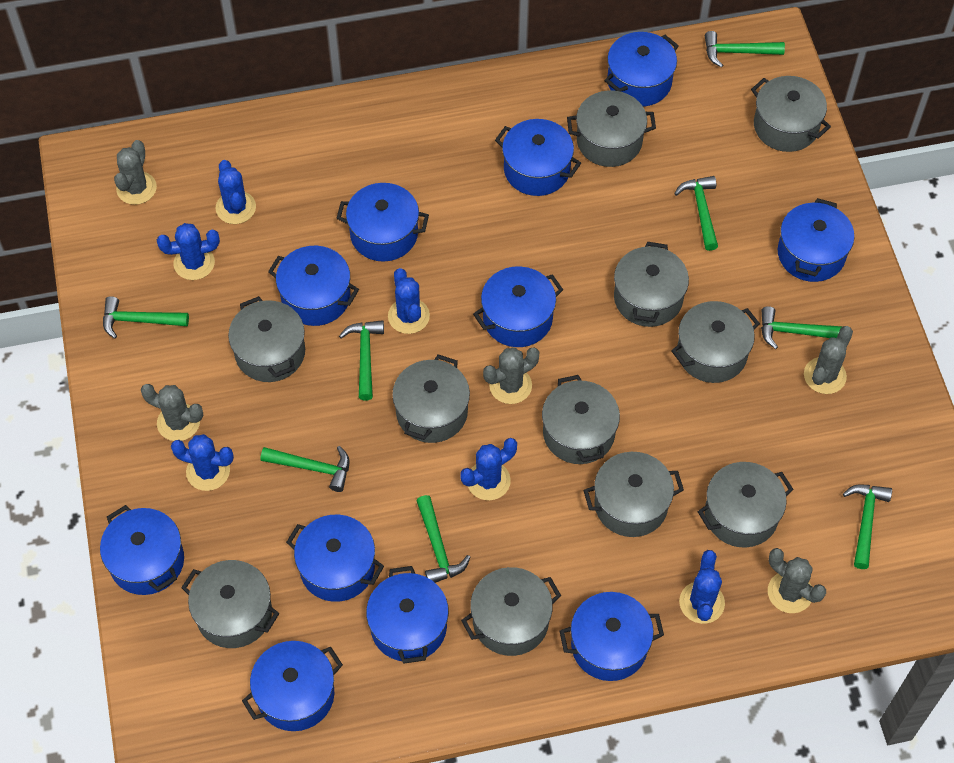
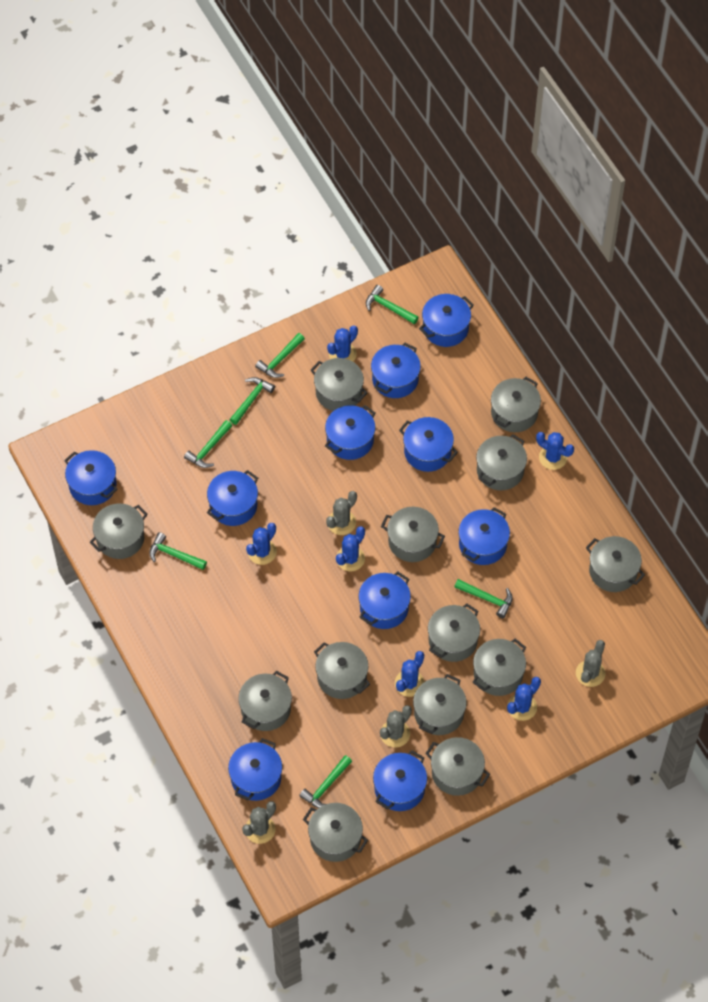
blue pot: [100,505,184,595] [242,641,343,731] [268,246,359,326] [286,515,384,602] [337,183,429,262] [366,566,449,664] [473,266,563,347] [495,119,581,196] [559,592,664,681] [605,32,679,107] [778,198,854,282] = 11 -> [64,450,118,505] [207,470,258,526] [228,738,282,801] [325,405,375,460] [358,571,411,629] [371,343,421,398] [373,750,427,811] [399,417,458,472] [419,294,474,347] [458,507,510,565] = 10
green hammer: [103,296,189,339] [260,446,350,492] [339,320,384,401] [416,495,471,583] [674,176,718,251] [705,31,785,68] [761,306,843,349] [843,485,892,569] = 8 -> [149,532,207,570] [184,420,232,468] [229,377,275,425] [255,333,305,378] [299,755,352,808] [366,285,419,324] [454,579,513,618] = 7
grey cactus: [114,140,157,205] [141,384,203,441] [483,347,539,404] [768,548,826,613] [804,326,853,394] = 5 -> [242,801,276,844] [326,491,357,535] [380,705,412,748] [576,640,605,687] = 4
grey pot: [181,560,279,648] [228,296,305,382] [392,354,470,443] [461,567,561,656] [542,375,620,464] [567,90,656,167] [584,452,684,537] [614,242,689,327] [671,301,760,383] [698,462,794,547] [751,76,831,152] = 11 -> [90,503,148,559] [238,671,292,731] [303,803,368,862] [310,358,367,411] [314,642,370,699] [381,507,445,562] [413,674,467,735] [425,737,490,796] [428,603,480,662] [473,638,526,696] [476,434,527,490] [491,377,541,432] [586,536,645,592] = 13

